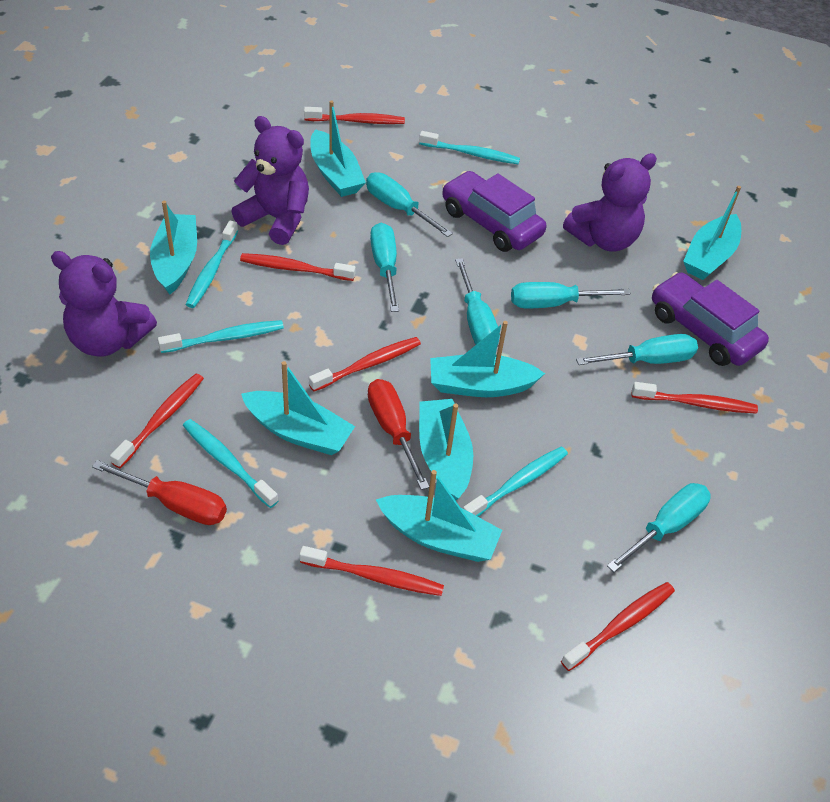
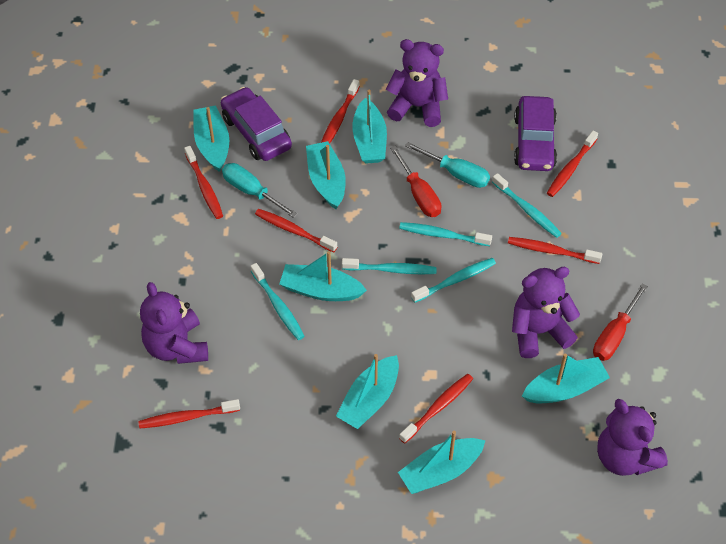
purple teddy bear: [51,251,157,357] [231,116,309,245] [563,153,657,252] = 3 -> [140,282,208,364] [386,39,448,127] [512,267,580,358] [597,399,668,476] = 4
turquoise screwdriver: [366,172,453,237] [370,223,399,312] [455,258,500,344] [511,282,631,308] [576,334,698,365] [607,483,711,572] = 6 -> [222,163,298,218] [405,142,490,188] = 2

